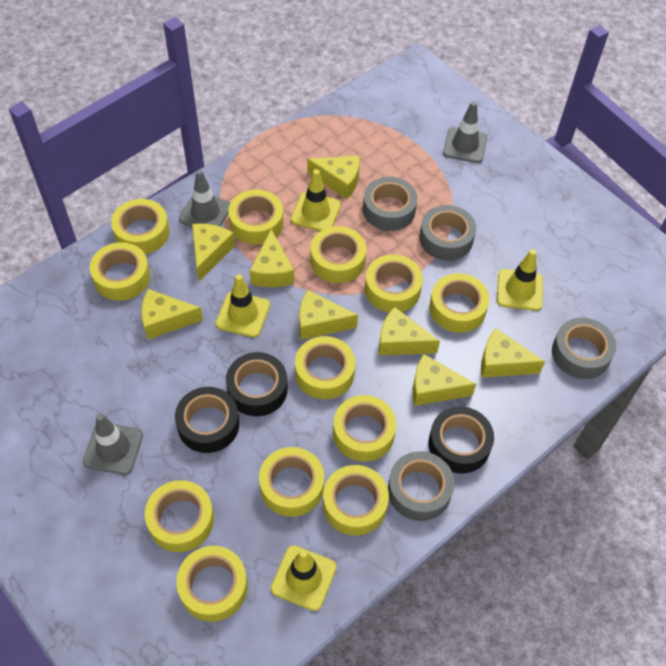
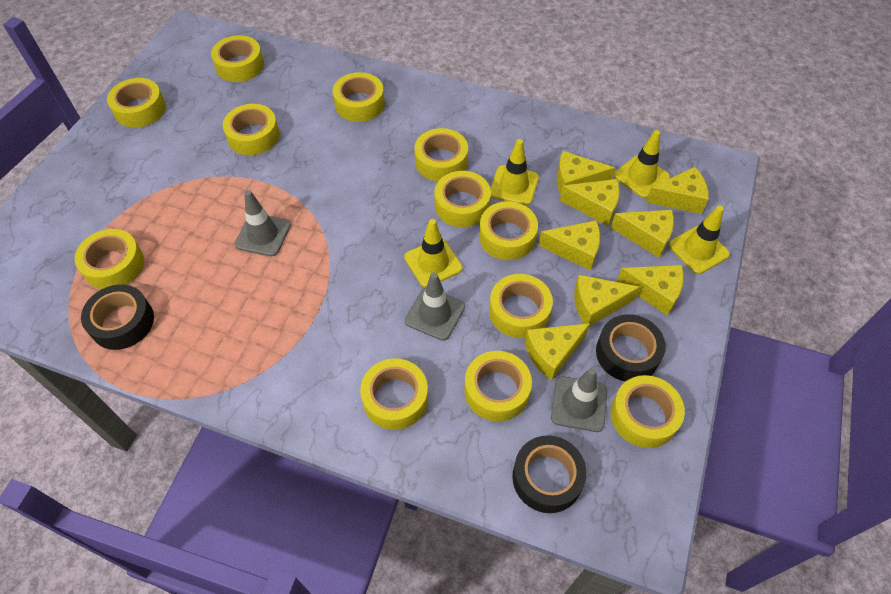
grey tape: [363,177,418,231] [388,451,455,521] [419,205,476,261] [552,317,616,379] = 4 -> none = 0

